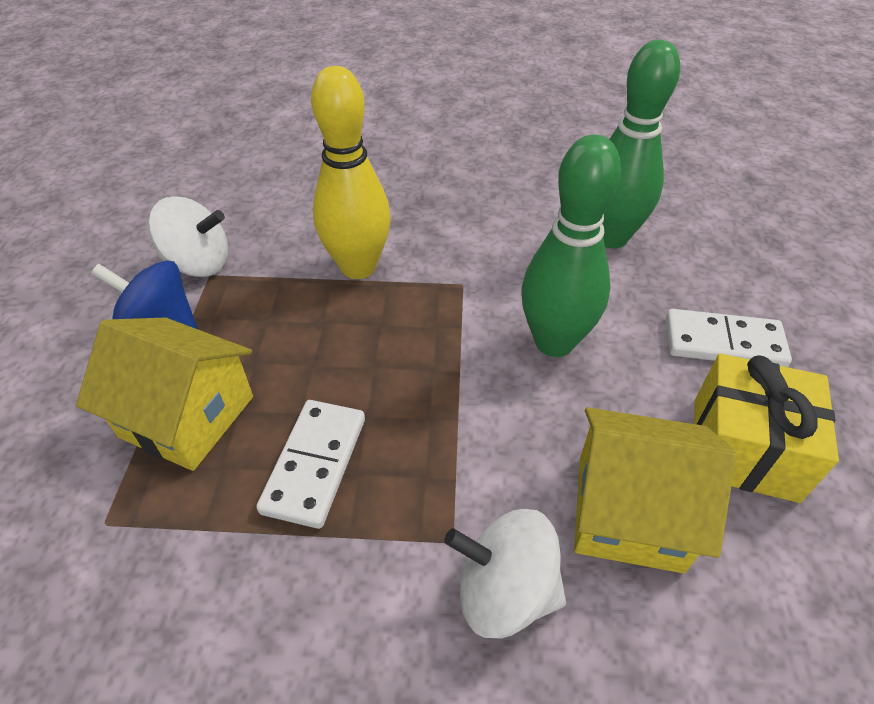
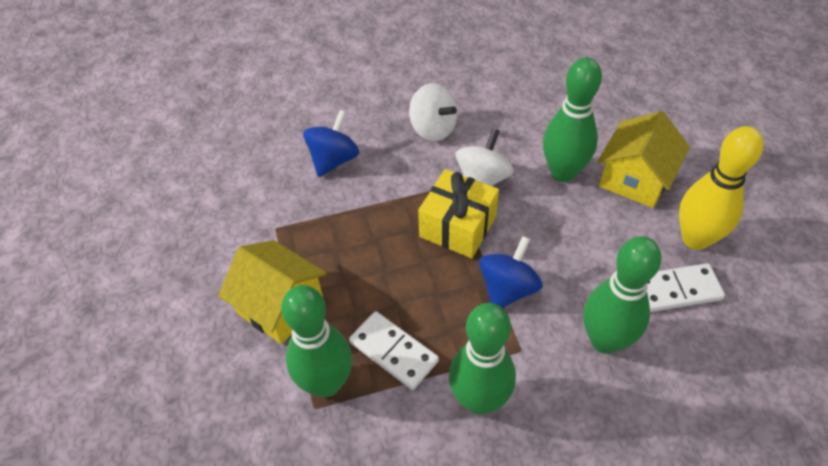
blue spinning top: [91,260,198,329] = 1 -> [303,110,359,177] [479,236,543,308] = 2
green bowling pin: [521,135,621,357] [602,40,680,248] = 2 -> [281,285,352,397] [449,303,516,415] [543,57,602,182] [583,236,662,354] = 4

